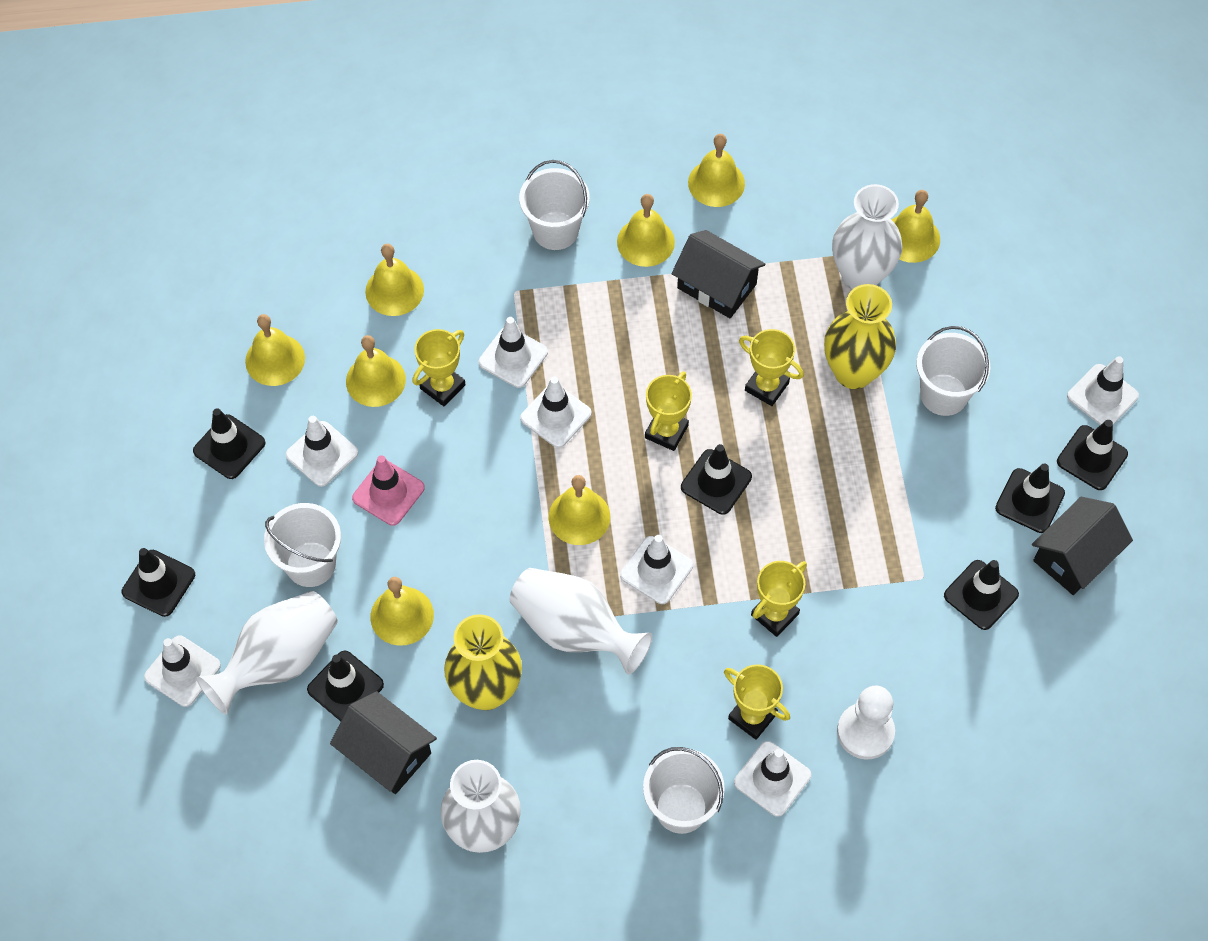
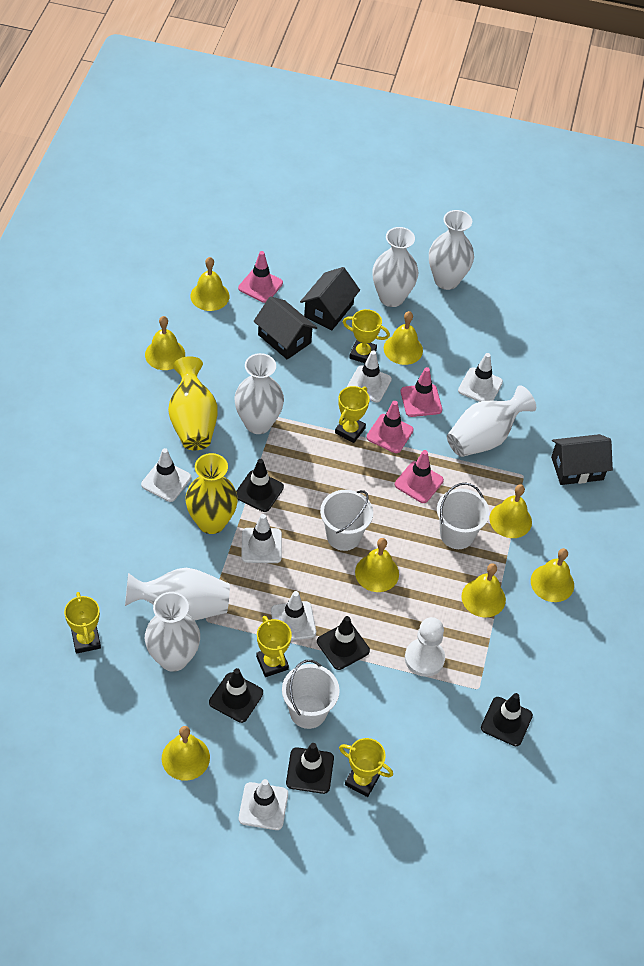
black traffic cone: [122,548,195,617] [193,408,265,479] [307,651,384,721] [681,444,752,515] [944,560,1019,630] [995,464,1065,533] [1057,420,1128,490] = 7 -> [209,668,263,723] [236,459,284,512] [286,743,334,794] [317,616,370,670] [481,693,533,746] = 5
pink traffic cone: [352,455,425,526] = 1 -> [238,251,283,303] [367,401,414,453] [395,450,444,503] [401,367,442,417] = 4
white bucket: [264,503,341,587] [519,160,590,250] [643,747,725,834] [916,326,990,416] = 4 -> [282,660,340,729] [320,490,373,551] [437,483,489,549] = 3
white traffic cone: [144,636,221,707] [286,416,358,487] [479,317,548,388] [520,377,592,448] [620,535,693,604] [734,741,811,817] [1067,356,1139,425] = 7 -> [141,448,191,502] [239,779,288,830] [241,514,282,563] [271,591,316,641] [347,350,392,403] [458,353,503,402] = 6
white vase: [197,591,338,715] [440,760,521,853] [510,568,652,675] [832,184,903,289] = 4 -> [125,568,230,620] [145,592,200,672] [234,353,284,434] [373,227,418,307] [429,210,474,290] [447,385,536,457] = 6

